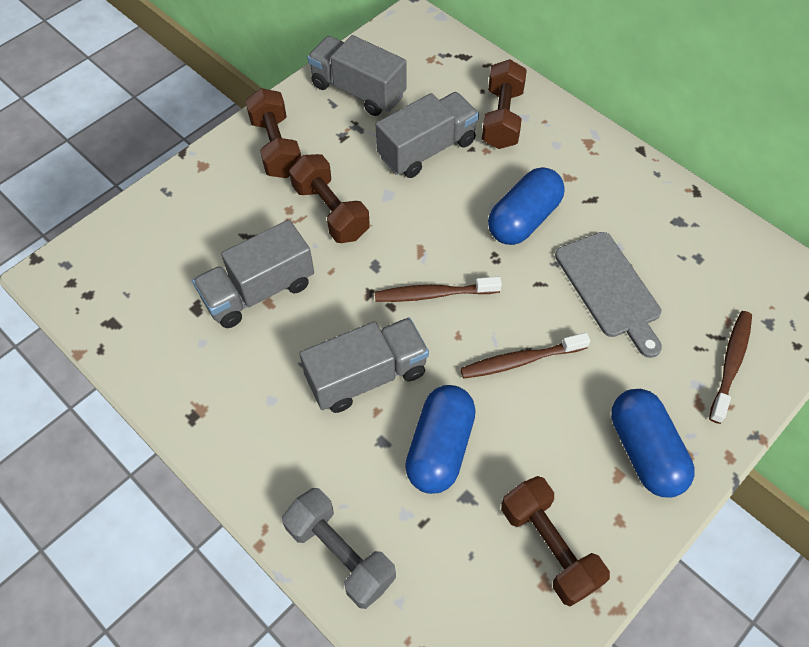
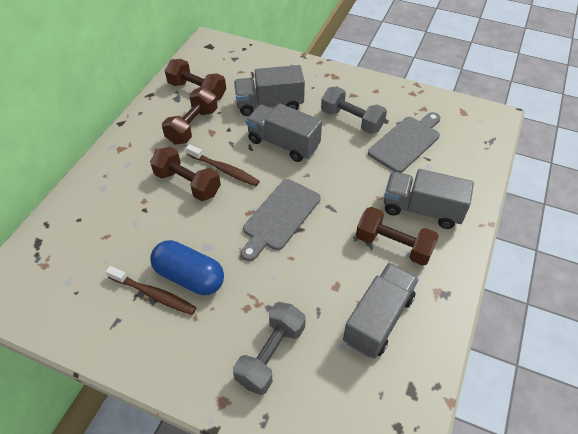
blue capsule: [405,385,476,494] [488,167,565,245] [611,389,695,498] = 3 -> [150,240,224,295] = 1
brown toothbrush: [375,277,502,302] [460,333,590,379] [709,311,752,424] = 3 -> [106,266,197,315] [186,144,260,186] = 2
grey cutting board: [555,232,662,358] = 1 -> [241,179,320,261] [368,112,440,173] = 2
grey dumbbell: [282,488,396,609] = 1 -> [233,302,306,395] [321,86,387,134] = 2

